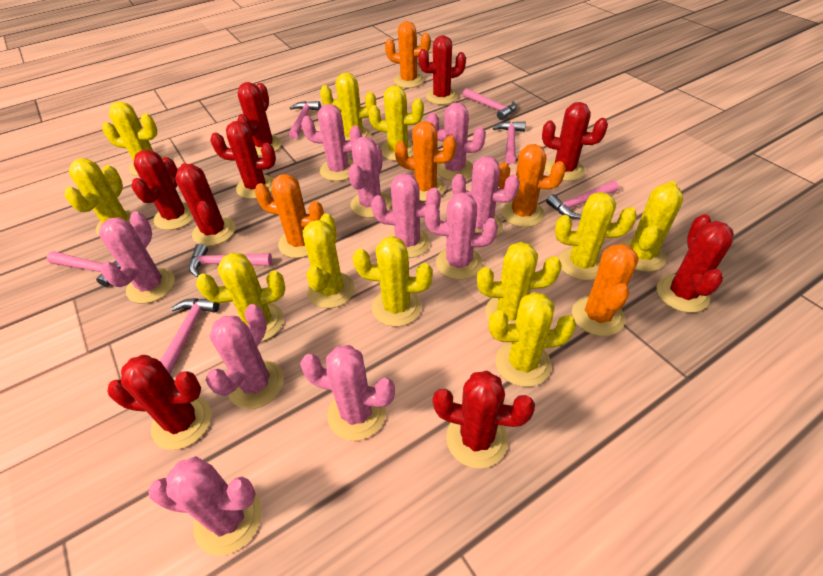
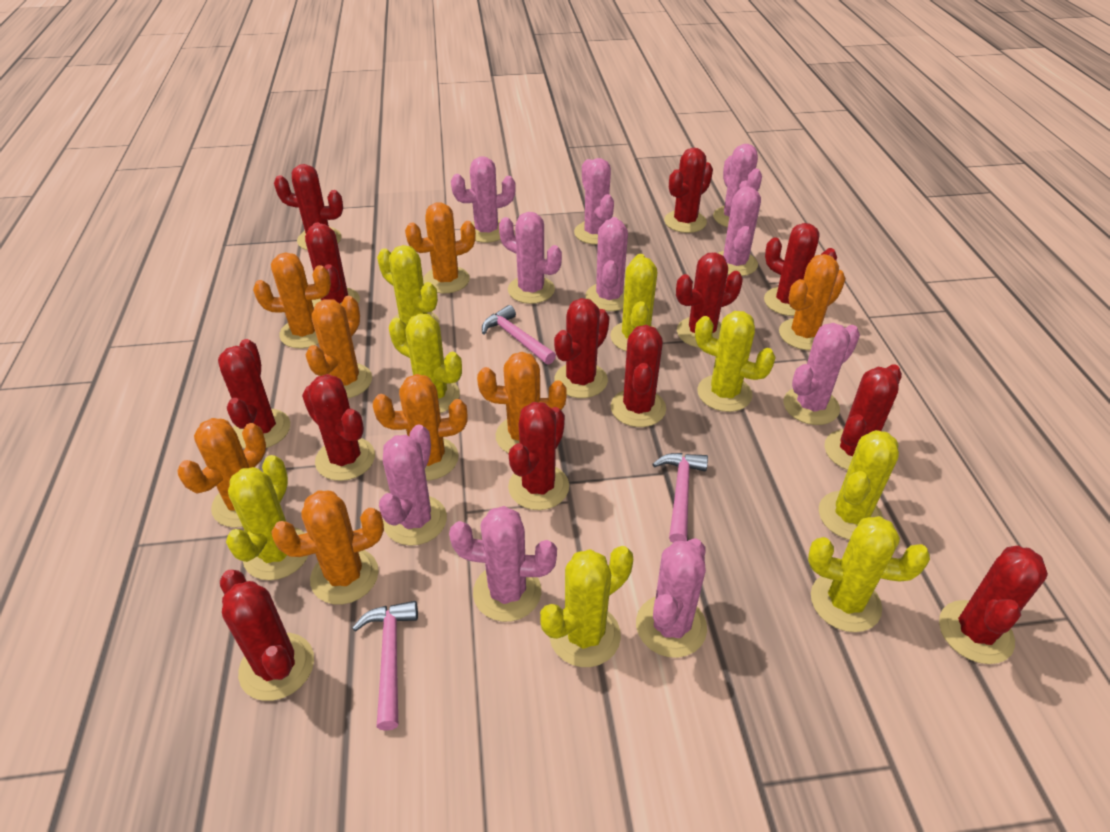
orange cactus: [255,174,324,258] [385,21,431,88] [395,121,456,201] [498,144,566,227] [572,244,639,336] = 5 -> [177,418,266,528] [253,253,331,348] [272,491,384,604] [306,296,372,398] [373,374,468,480] [405,202,476,293] [477,352,567,453] [779,254,846,350] = 8
pink hammer: [47,251,121,287] [160,298,219,374] [189,244,272,277] [289,101,321,139] [463,88,517,120] [493,121,526,164] [546,181,619,218] = 7 -> [352,601,418,731] [482,305,556,365] [652,453,708,543] = 3
red cactus: [107,355,211,450] [131,150,194,230] [175,163,236,246] [210,121,276,199] [237,82,282,156] [418,35,466,105] [433,371,535,468] [542,102,608,181] [656,214,734,313] = 9 -> [218,339,290,448] [220,570,314,701] [274,164,343,250] [302,374,375,481] [305,222,360,307] [508,402,569,510] [554,298,609,398] [611,325,666,427] [664,148,713,233] [676,253,743,348] [764,223,837,316] [824,364,902,470] [939,546,1048,664] = 13
yellow cactus: [65,158,133,236] [102,101,165,176] [196,253,285,341] [303,214,355,308] [320,72,376,140] [353,236,433,326] [368,85,424,161] [477,242,562,324] [489,292,576,387] [555,192,637,280] [620,181,683,272] = 11 -> [226,455,308,580] [377,245,440,326] [389,313,462,413] [540,546,633,667] [610,254,661,352] [695,311,776,412] [808,516,930,632] [819,430,899,540] = 8

